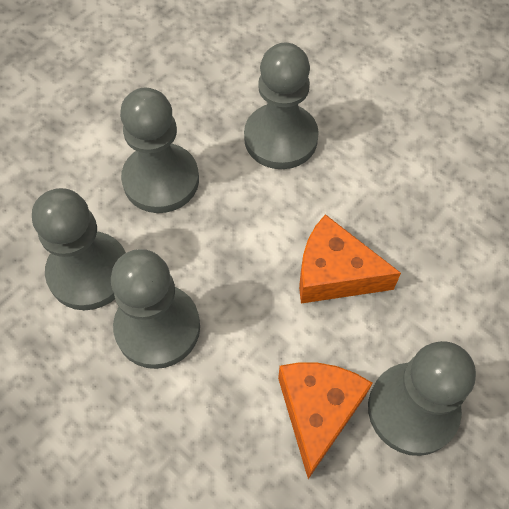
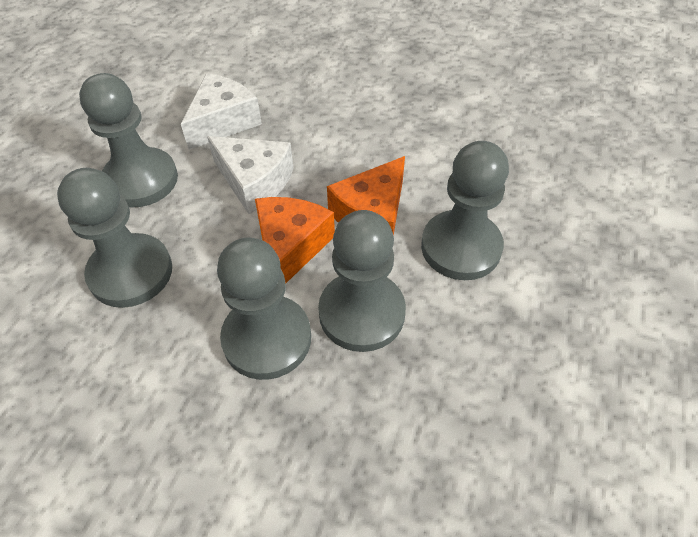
white cheese: none = 0 -> [181,73,262,150] [207,136,294,214] = 2

